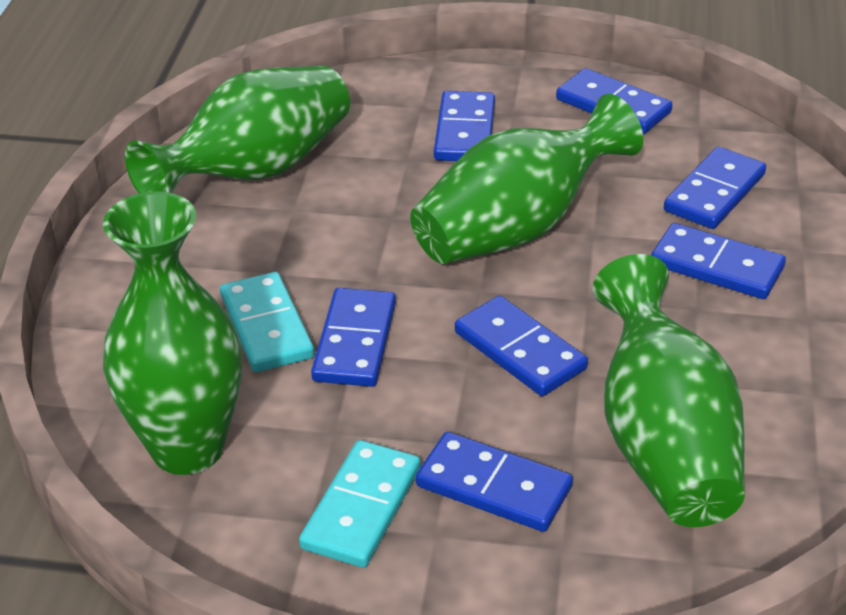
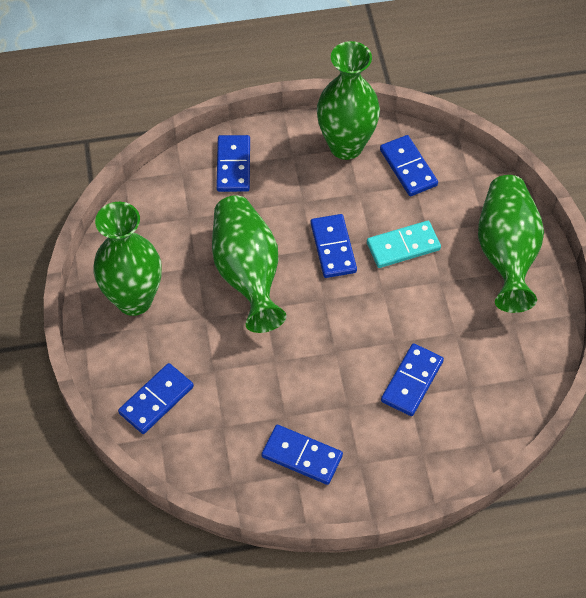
blue domino: [311,288,396,387] [416,432,573,532] [434,91,495,161] [455,296,588,396] [556,68,672,134] [651,223,786,299] [664,147,766,229] = 7 -> [118,363,194,434] [216,135,250,192] [261,425,343,485] [310,214,357,278] [380,135,438,196] [381,343,444,416] = 6
turquoise domino: [220,272,314,372] [299,440,421,568] = 2 -> [367,221,441,268] = 1

